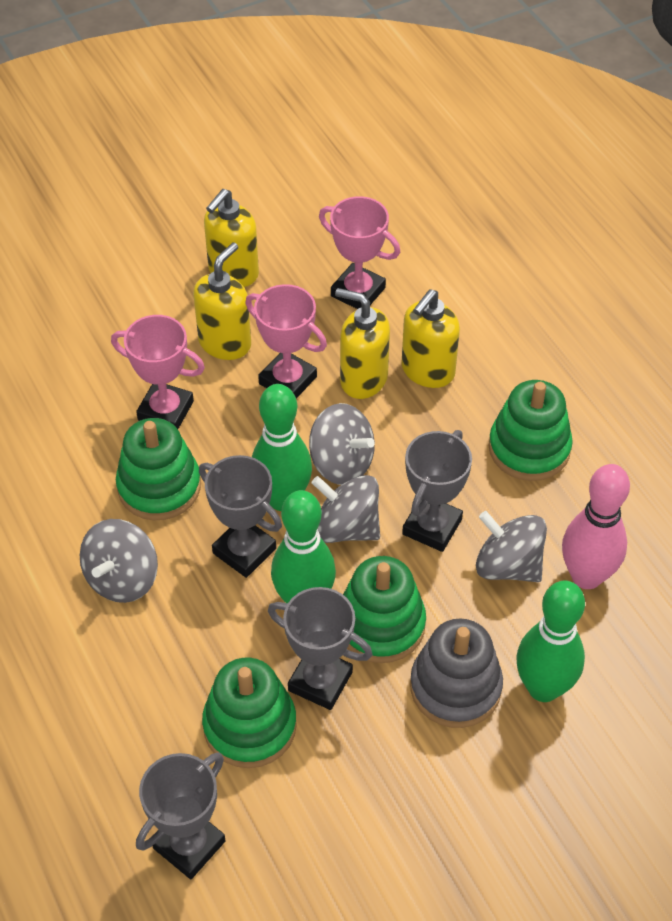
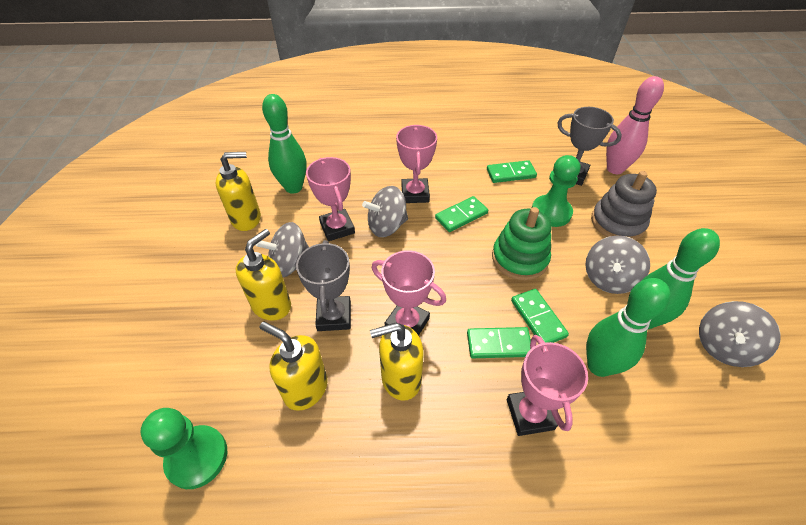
green domino: none = 0 -> [435,196,488,232] [467,327,531,358] [487,160,537,183] [511,289,569,343] = 4
green pawn: none = 0 -> [140,408,227,489] [532,155,580,227] = 2
green stacking toy: [116,418,201,520] [202,657,297,768] [343,556,426,663] [488,380,573,481] = 4 -> [492,207,551,280] = 1
grey trophy: [136,753,226,879] [199,455,282,578] [268,587,373,710] [402,430,472,552] = 4 -> [296,240,351,331] [557,107,622,186] = 2
pink trophy: [111,315,205,429] [245,284,327,399] [319,196,400,309] = 3 -> [306,157,355,241] [372,250,446,336] [396,125,437,203] [507,335,588,436] = 4

